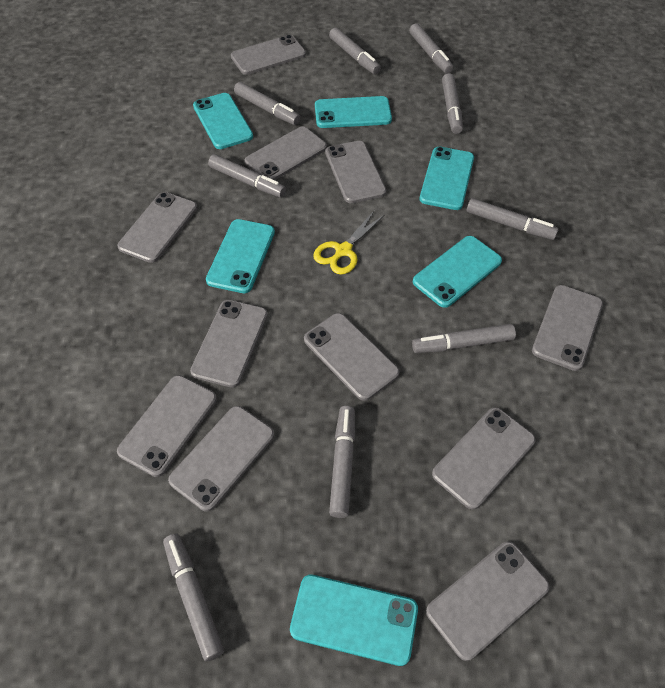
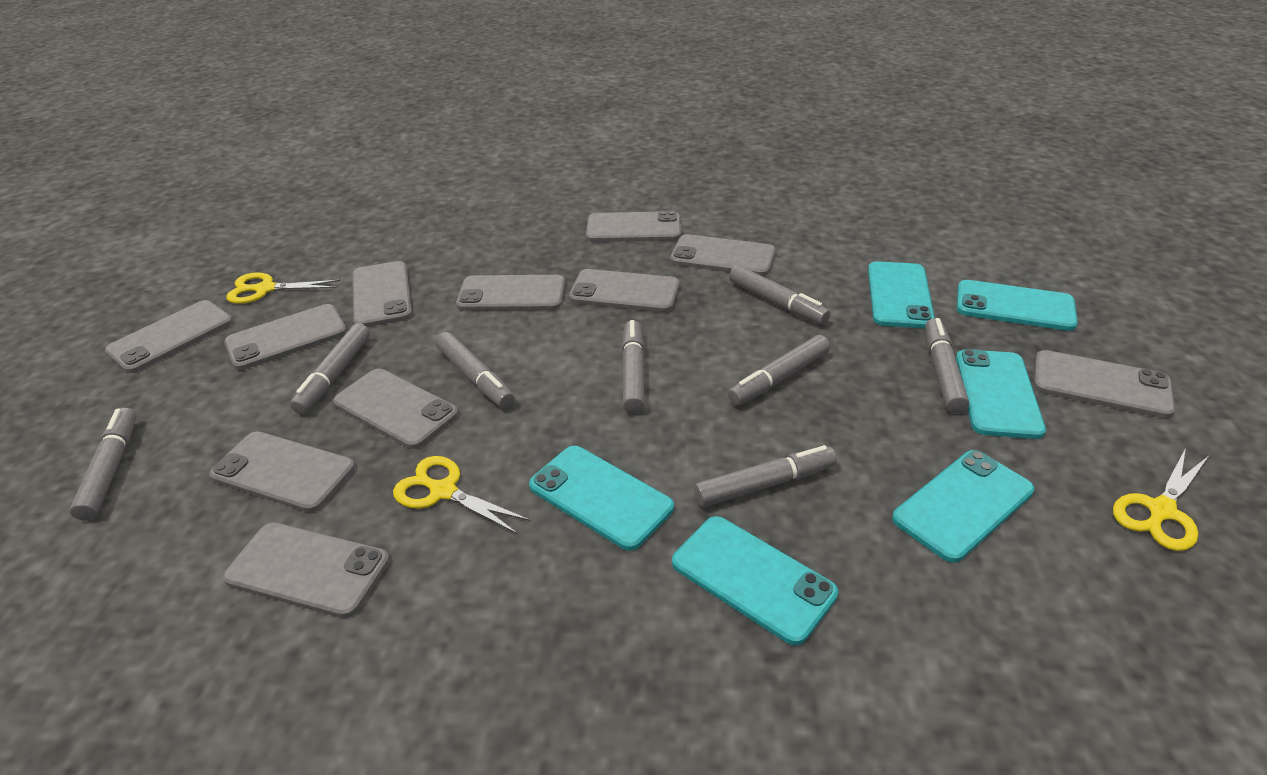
grey marker: [163,534,224,661] [208,154,286,198] [234,82,301,125] [329,28,381,75] [329,406,355,518] [409,23,454,74] [412,324,516,353] [442,73,463,134] [467,198,559,240] = 9 -> [69,408,136,521] [290,323,370,414] [436,332,514,408] [622,320,645,413] [694,445,837,507] [728,335,830,405] [729,265,830,325] [925,318,969,413] = 8
yellow scissors: [313,210,385,275] = 1 -> [226,272,341,304] [393,456,531,534] [1113,448,1208,551] = 3

